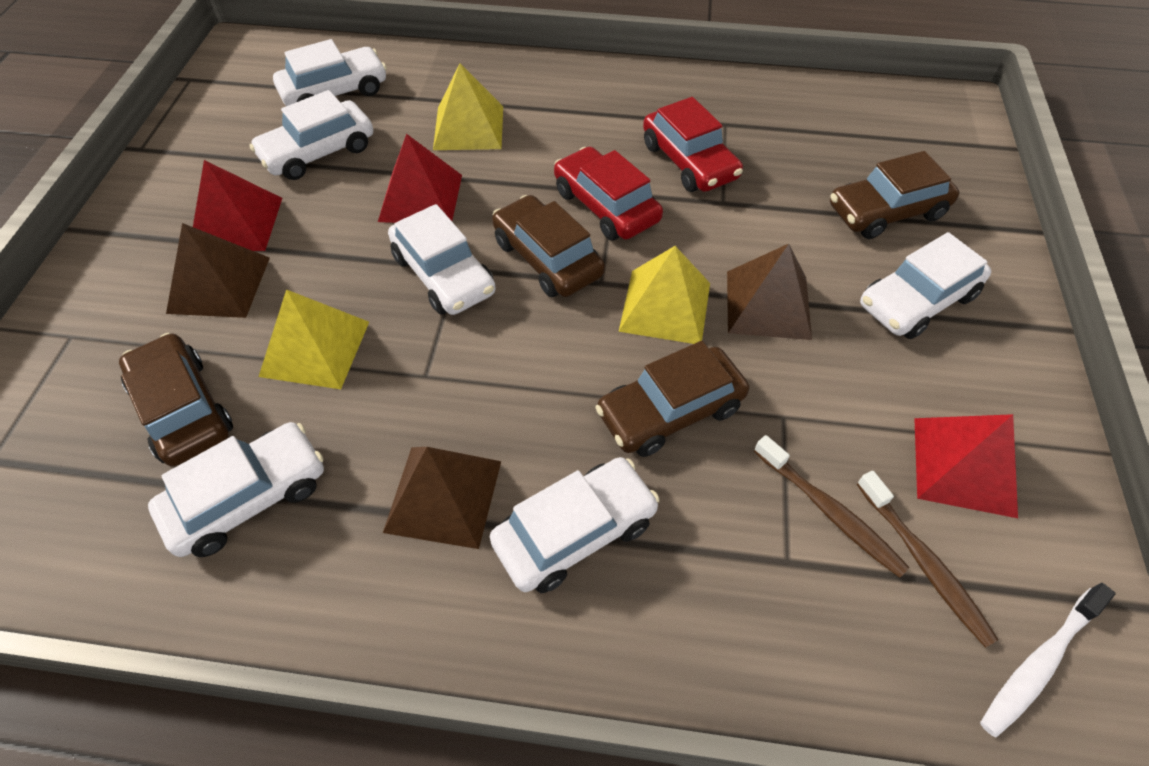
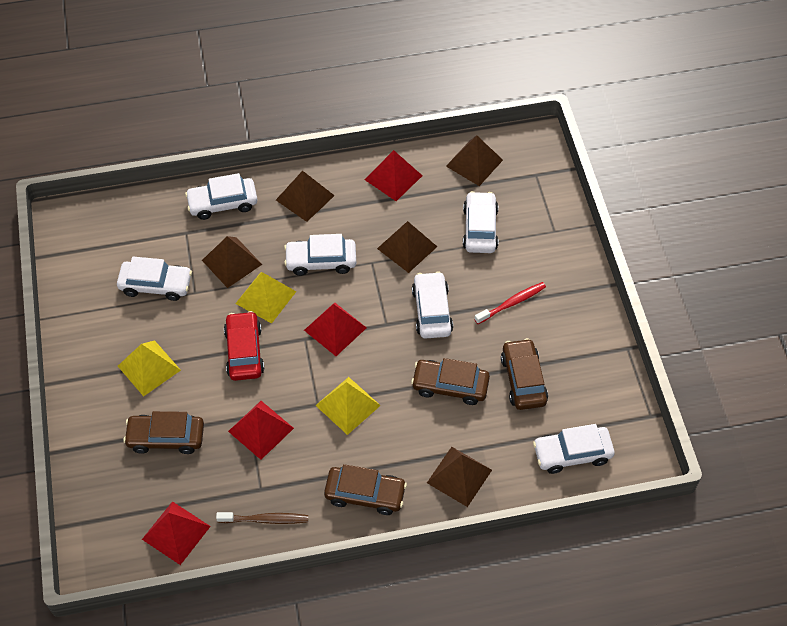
brown pyramid: [166,223,270,318] [383,447,501,549] [727,244,812,340] = 3 -> [202,236,262,288] [276,171,335,222] [377,221,437,273] [427,447,492,507] [446,135,503,186] = 5
brown toothbrush: [754,435,910,578] [857,471,998,648] = 2 -> [216,512,308,524] = 1
red car: [554,147,663,240] [643,97,743,192] = 2 -> [224,311,264,381] = 1
red pyramid: [193,160,282,251] [378,134,462,223] [914,414,1018,518] = 3 -> [142,501,211,565] [228,401,294,460] [304,302,367,356] [365,150,423,201] = 4
red toothbrush: none = 0 -> [474,282,546,324] = 1
white toothbrush: [980,583,1116,738] = 1 -> none = 0

